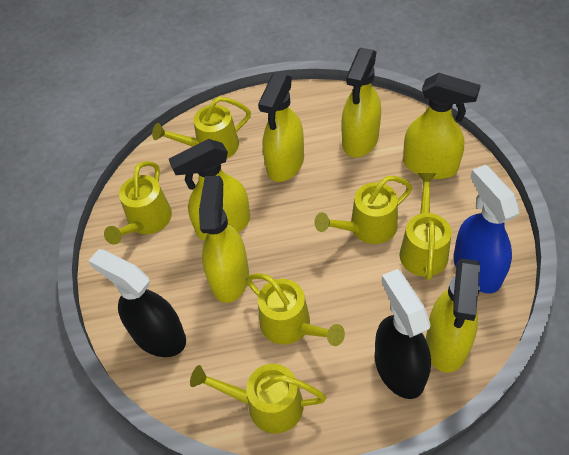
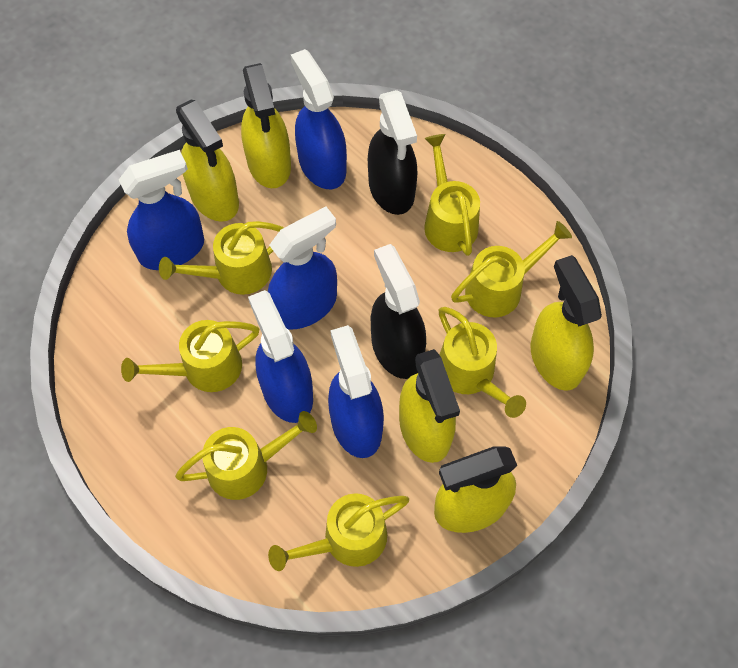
blue spray bottle: [453,165,520,293] = 1 -> [119,150,204,270] [248,290,313,423] [268,206,337,329] [291,49,347,189] [328,325,384,458] = 5
yellow spray bottle: [169,139,250,241] [199,176,249,303] [258,73,304,182] [341,48,381,157] [403,73,481,179] [426,258,480,373] = 6 -> [176,100,239,222] [241,63,291,188] [399,349,460,463] [434,446,517,533] [531,255,602,391] = 5
yellow watering can: [104,161,172,245] [152,97,251,158] [190,364,326,433] [246,273,345,346] [314,176,412,244] [400,173,452,280] = 6 -> [121,320,259,392] [159,221,284,295] [175,411,317,500] [268,493,409,571] [424,134,480,256] [439,307,526,418] [451,221,572,317] = 7

